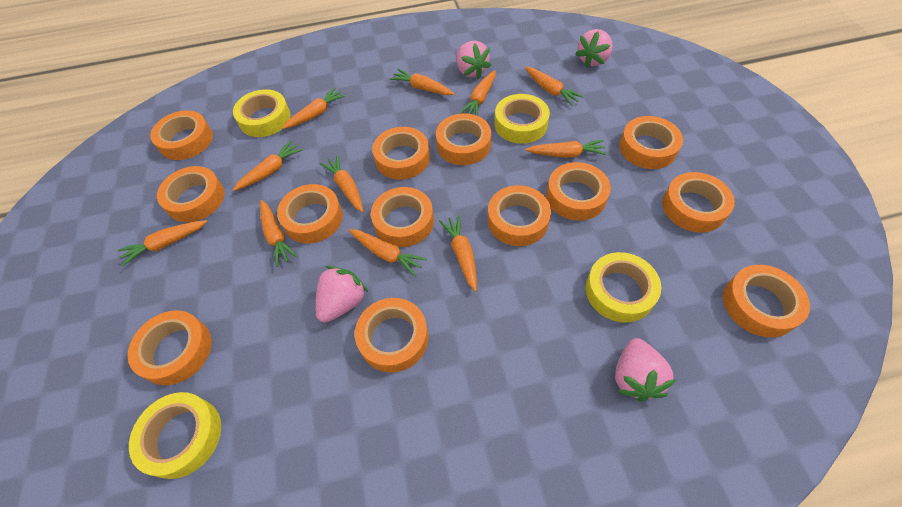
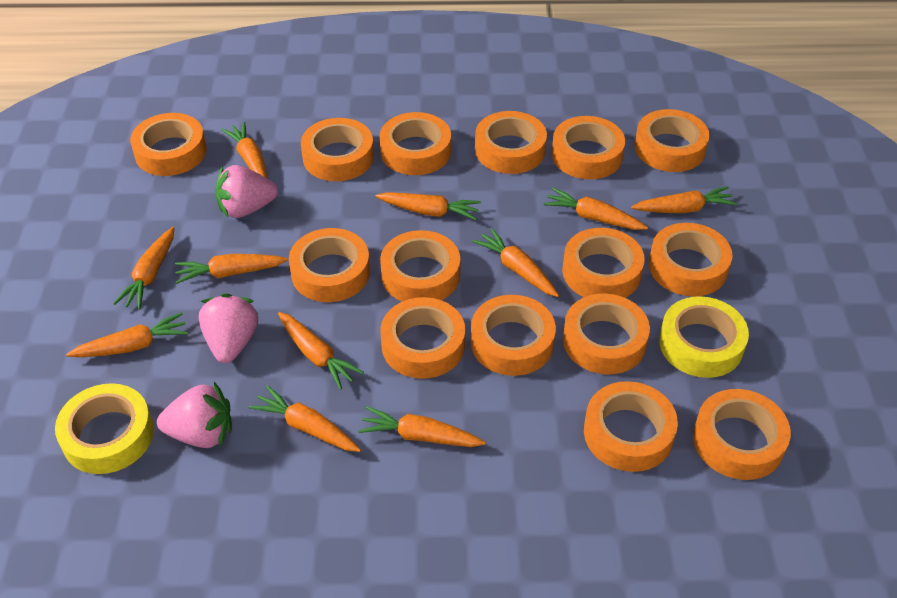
orange tape: [128,310,212,385] [150,110,213,160] [157,166,225,222] [277,184,343,243] [355,298,429,373] [371,187,434,247] [372,127,430,180] [436,113,491,165] [488,185,551,246] [546,162,611,221] [619,116,683,169] [662,172,735,232] [723,265,810,338] = 13 -> [130,113,207,176] [289,228,370,302] [301,118,374,181] [380,112,451,175] [380,230,460,302] [380,297,465,379] [471,295,556,376] [475,111,547,174] [552,116,625,179] [562,228,645,298] [563,294,650,374] [584,381,678,472] [635,109,709,172] [649,223,733,296] [693,389,791,480] = 15
pink strawberry: [316,266,368,323] [456,41,491,79] [575,29,613,67] [615,338,676,402] = 4 -> [157,382,232,448] [199,293,258,363] [215,165,278,218] = 3
yellow tape: [129,392,221,479] [233,89,291,137] [495,94,550,144] [585,252,661,323] = 4 -> [55,383,154,474] [659,296,749,378] = 2

